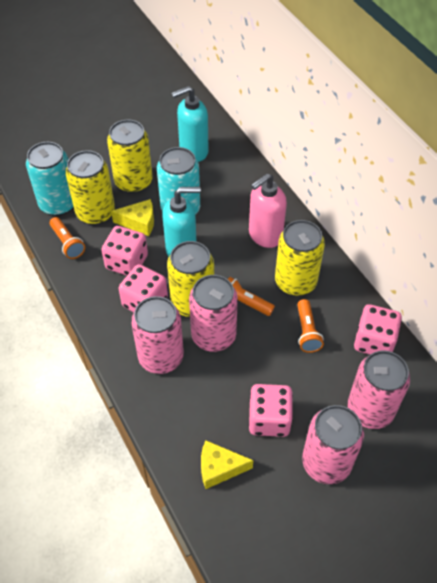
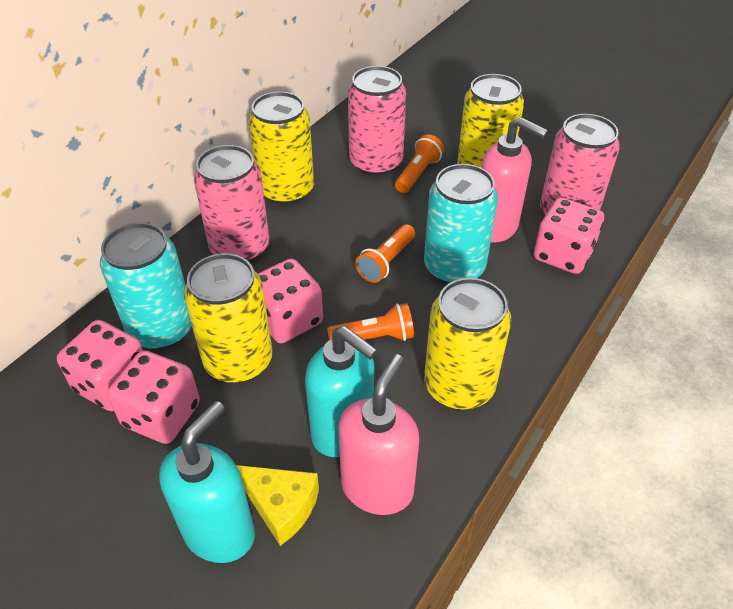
pink can: [131,296,184,374] [189,275,238,352] [302,405,364,484] [348,350,410,429] = 4 -> [194,145,270,262] [348,66,406,176] [540,114,620,215] = 3
pink soap dispenser: [249,173,287,248] = 1 -> [338,354,419,515] [481,117,548,243] = 2
yellow cheese: [111,199,154,236] [201,440,254,489] = 2 -> [236,465,319,546] = 1

